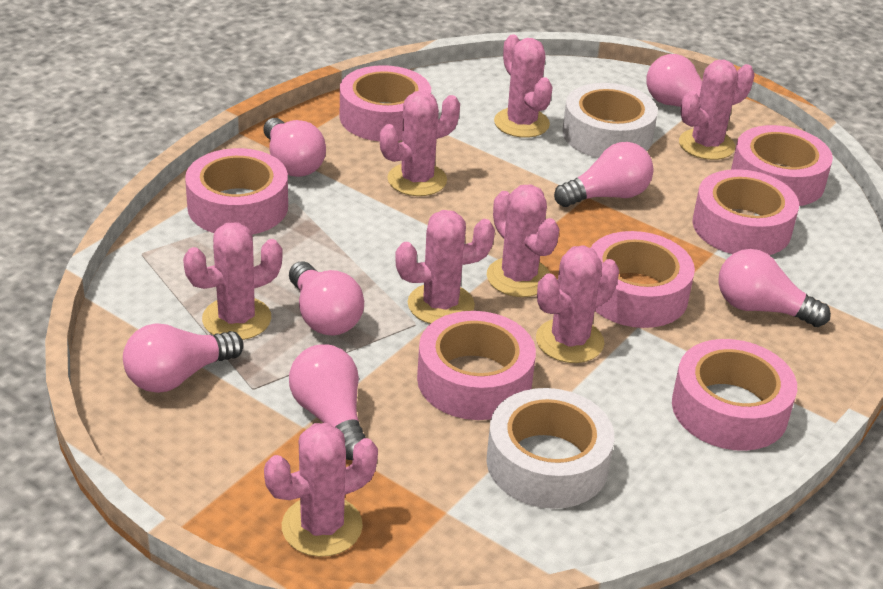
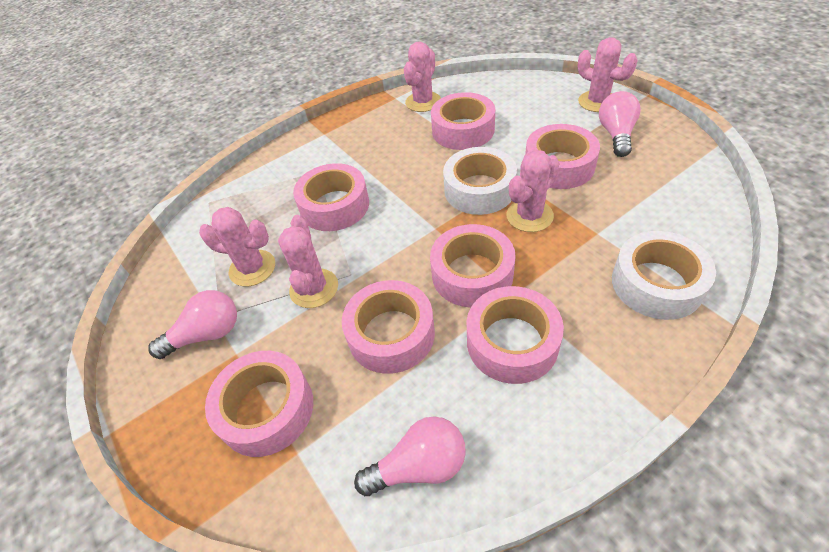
pink cactus: [183,222,283,340] [264,423,378,557] [380,91,460,196] [395,210,495,324] [487,185,560,297] [494,34,553,138] [536,245,619,363] [679,60,755,160] = 8 -> [199,207,275,286] [278,215,338,308] [404,42,441,112] [507,150,559,232] [578,37,638,112] = 5
pink light bulb: [123,323,244,393] [263,118,326,177] [289,261,364,335] [289,345,366,460] [554,142,654,207] [647,54,730,118] [718,249,831,327] = 7 -> [149,290,237,359] [354,417,466,496] [599,91,641,157] = 3

